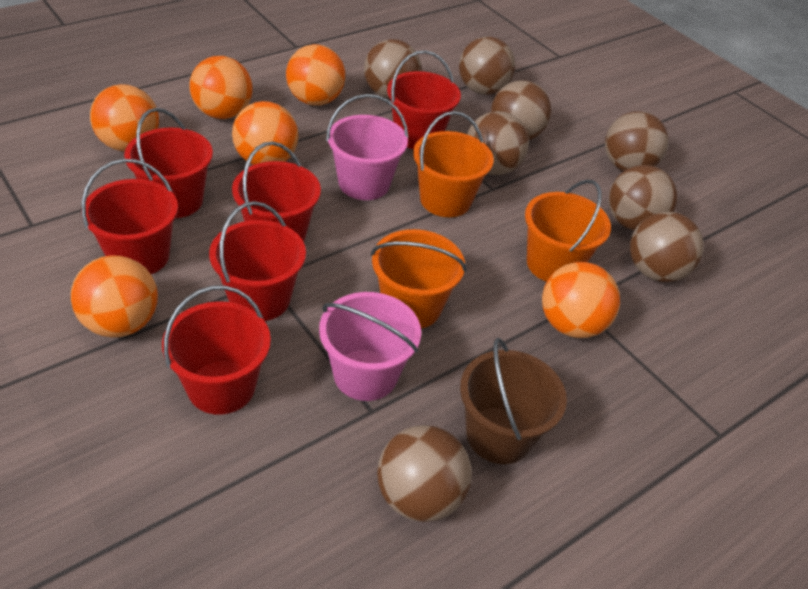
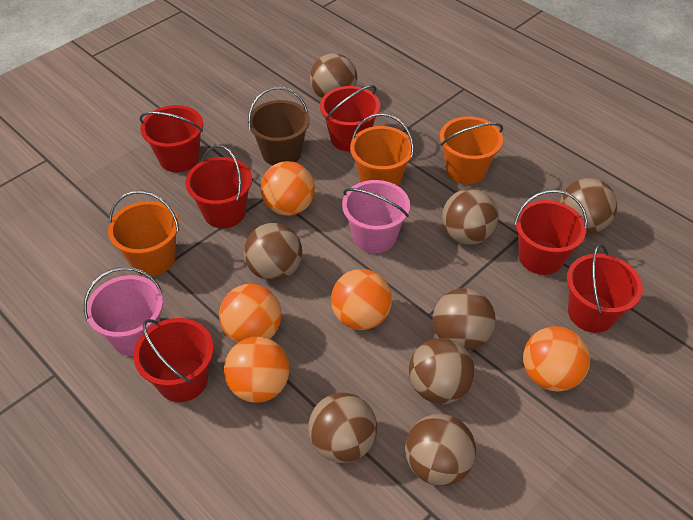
orange ball: [71,255,158,337] [90,84,159,151] [189,56,253,119] [232,101,298,165] [286,44,345,106] [542,262,620,338] = 6 -> [219,284,282,343] [224,337,290,403] [260,161,315,216] [331,269,392,330] [523,326,590,391] = 5

